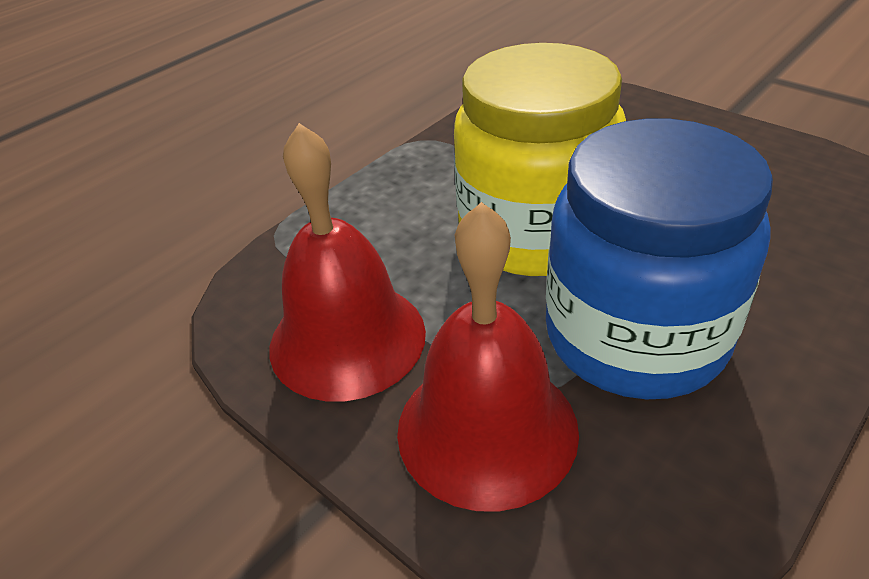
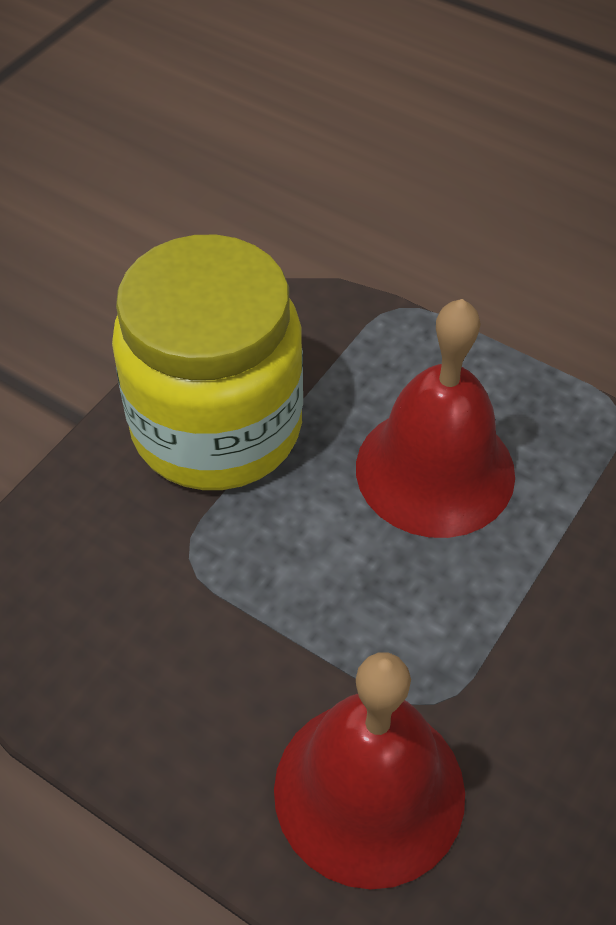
blue jar: [546,118,773,399] = 1 -> none = 0

